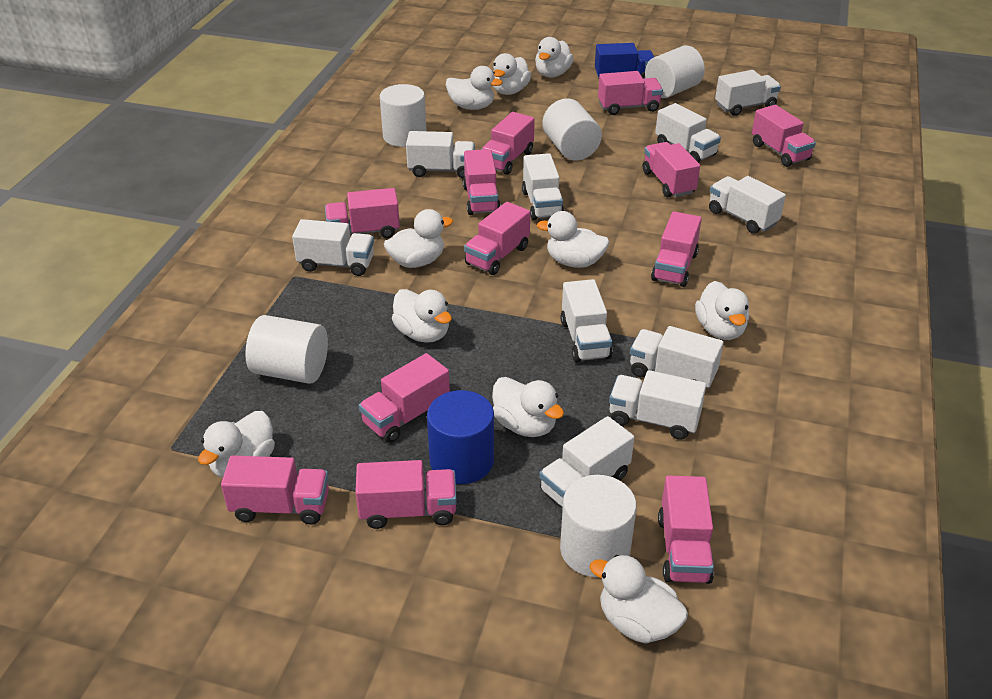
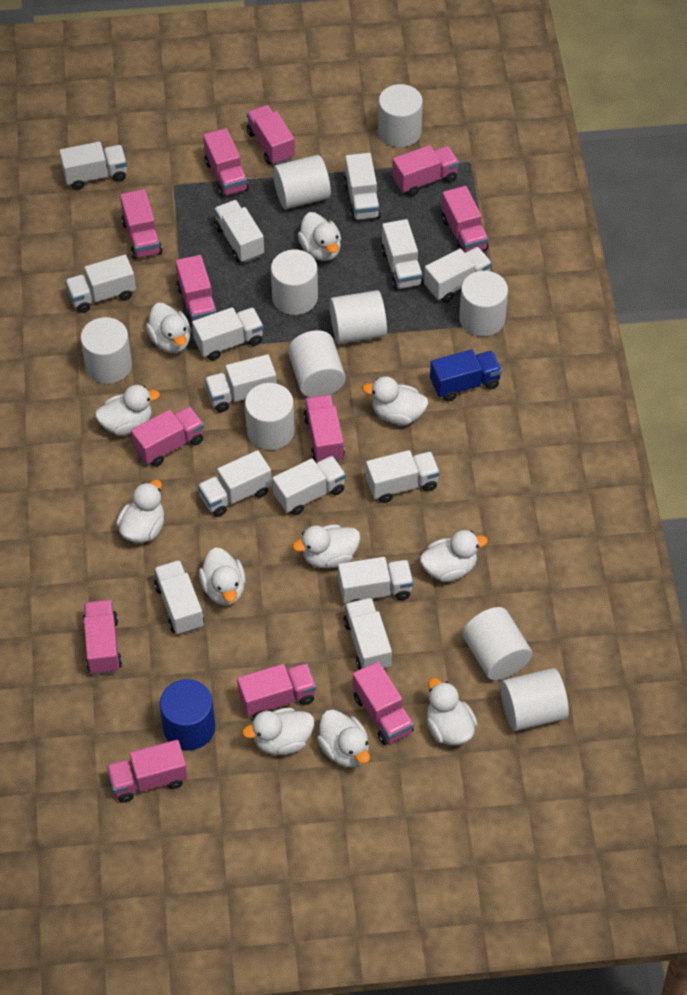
white cylinder: [245,315,328,384] [380,84,427,147] [542,98,602,160] [560,475,637,577] [645,45,705,98] = 5 -> [80,317,132,384] [245,383,295,450] [271,249,318,315] [273,155,331,209] [288,330,345,397] [330,290,387,344] [378,84,423,147] [459,271,508,336] [462,607,532,680] [501,668,569,731] = 10
white duck: [198,411,275,478] [384,209,453,268] [392,289,452,343] [446,66,503,110] [492,377,564,437] [493,53,531,95] [535,37,574,78] [537,211,609,268] [589,555,688,643] [695,281,749,340] = 10 -> [95,385,160,435] [116,480,164,543] [146,303,191,353] [199,547,246,605] [242,708,314,755] [292,525,360,568] [298,212,341,261] [317,710,370,767] [362,376,428,425] [420,530,488,582] [427,678,478,746] = 11
white truck: [292,219,374,276] [406,131,475,178] [522,153,564,220] [539,416,634,507] [560,279,613,362] [609,370,706,440] [630,326,723,389] [655,103,721,163] [709,176,786,234] [715,70,781,116] = 10 -> [59,142,127,190] [65,255,136,313] [154,560,204,635] [192,307,264,360] [198,450,272,517] [205,354,277,412] [214,200,264,263] [272,456,346,515] [338,557,413,603] [343,598,392,670] [344,153,381,221] [366,450,440,503] [381,219,424,290] [424,247,492,303] = 14

